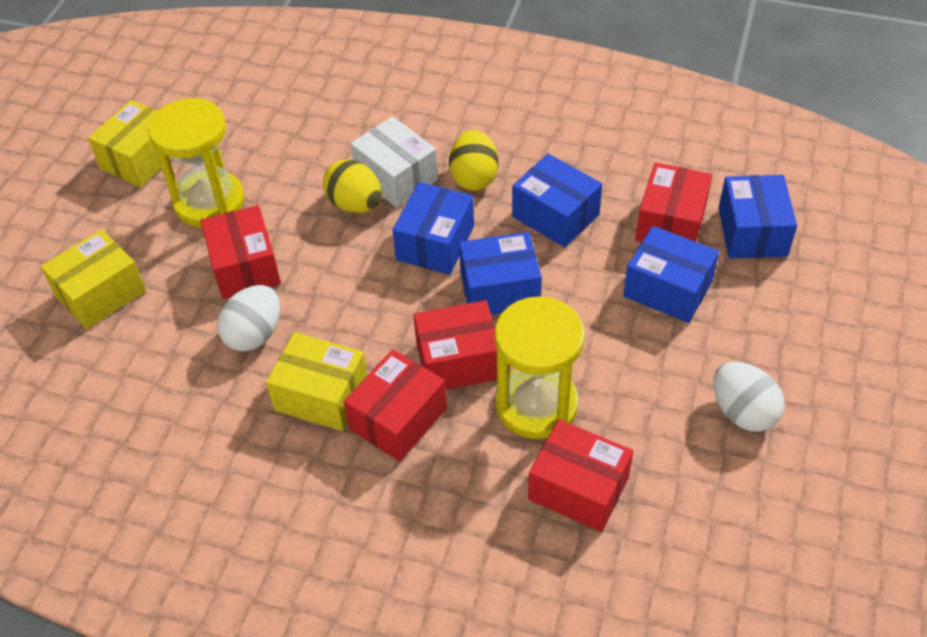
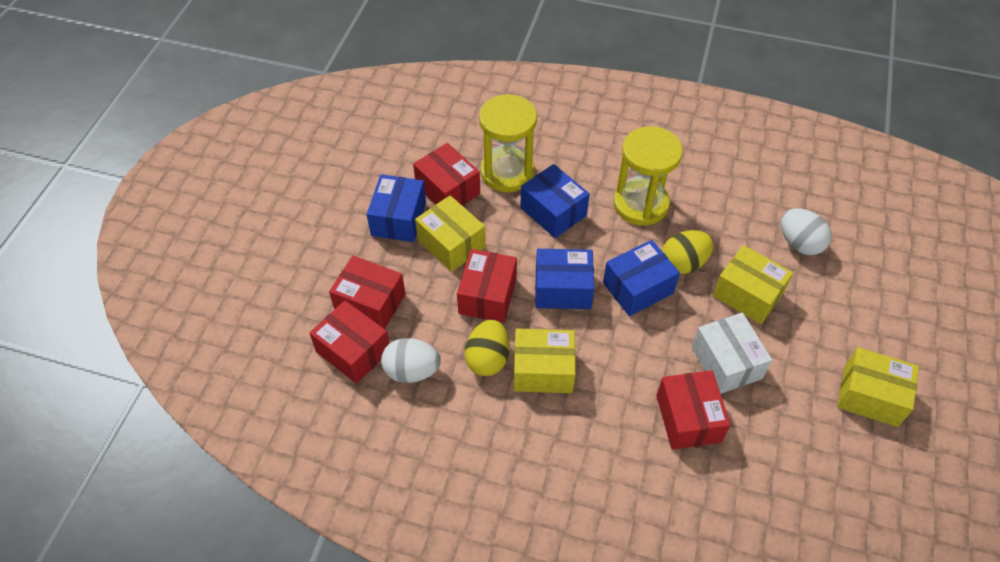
blue box: [392,182,474,275] [459,232,542,315] [512,154,602,247] [623,226,719,323] [718,175,797,258] = 5 -> [367,174,426,242] [520,164,590,238] [535,249,594,309] [603,240,680,316] = 4
yellow box: [41,229,146,329] [88,100,171,188] [266,332,368,431] = 3 -> [415,195,486,272] [514,329,576,393] [713,245,793,324] [837,347,919,427] = 4

